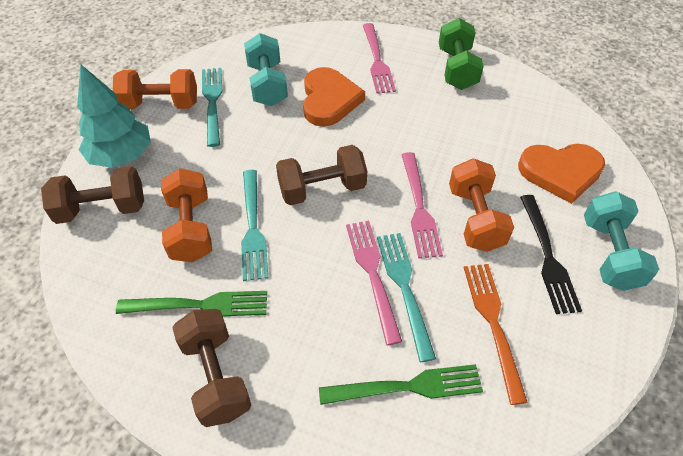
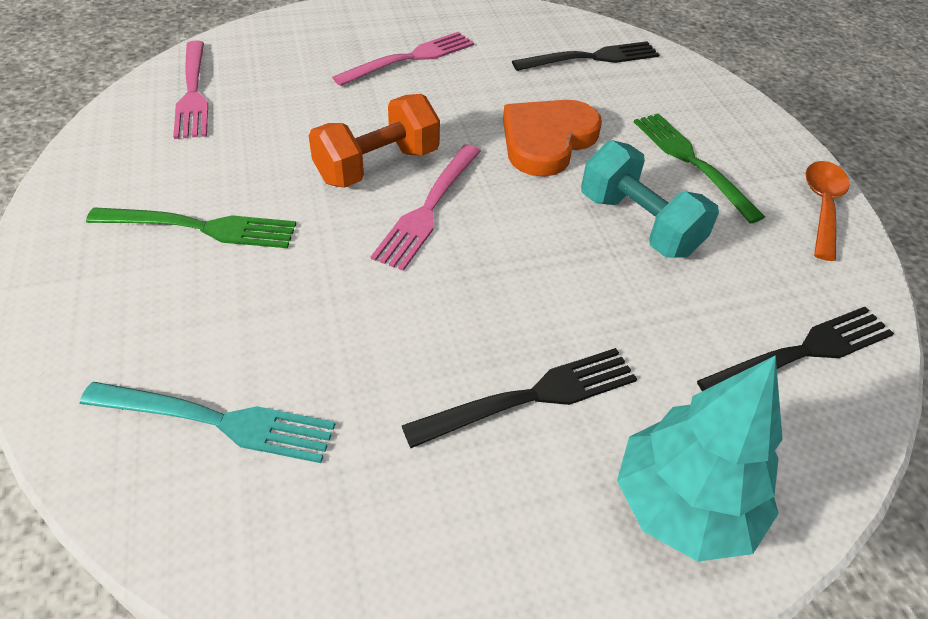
black fork: [520,195,582,314] = 1 -> [402,348,637,448] [512,41,660,71] [697,307,894,391] = 3
brown dumbbell: [41,166,144,224] [172,309,251,427] [276,145,367,205] = 3 -> none = 0
green dumbbell: [439,18,484,90] = 1 -> none = 0
orange dumbbell: [113,69,197,109] [161,168,212,262] [449,158,514,252] = 3 -> [309,94,440,188] = 1
orange fork: [464,264,528,405] = 1 -> none = 0
orange heart: [303,67,365,127] [518,144,605,204] = 2 -> [503,100,602,177] = 1
orange spoon: none = 0 -> [806,161,850,261] = 1
turquoise dumbbell: [244,33,288,106] [584,191,659,291] = 2 -> [581,140,719,258] = 1
turquoise fork: [202,68,222,147] [241,170,268,281] [377,233,436,362] = 3 -> [80,382,335,463] = 1

